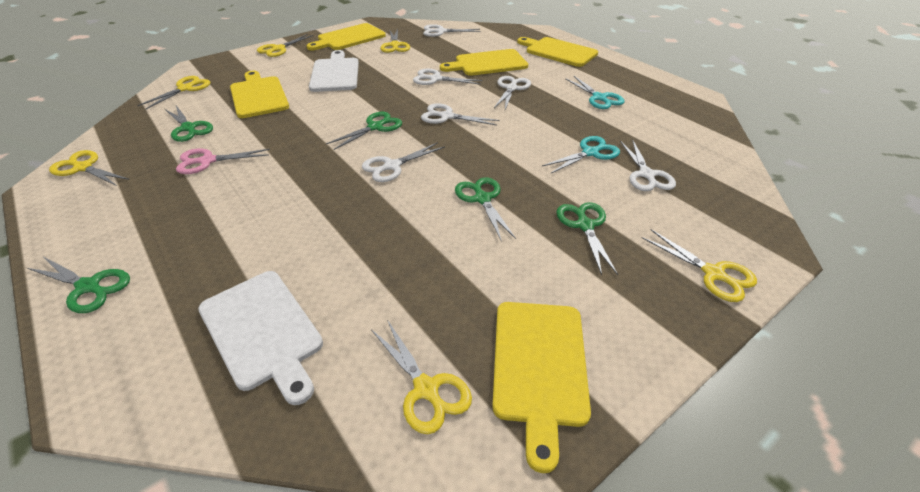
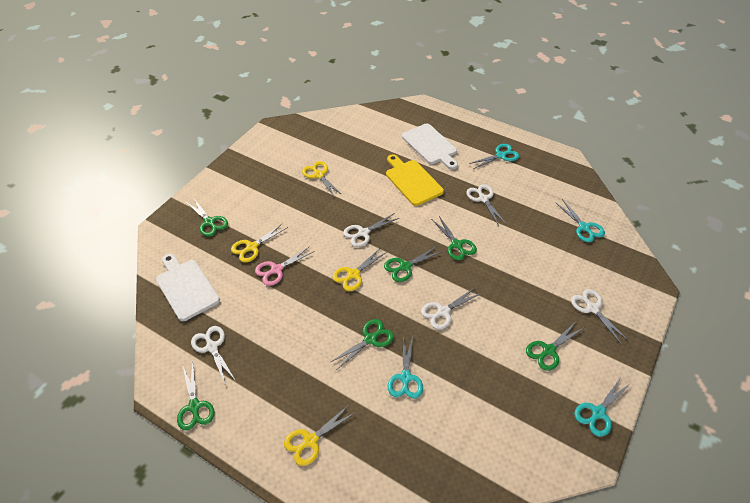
green scissors: [27,256,130,313] [165,105,213,142] [326,112,402,150] [455,177,516,241] [556,202,618,275] = 5 -> [177,362,215,430] [186,199,228,237] [331,319,394,369] [384,246,443,282] [432,216,477,261] [526,323,583,371] = 6
turquoise scissors: [542,136,620,174] [565,76,624,109] = 2 -> [388,336,423,399] [469,144,519,169] [555,199,605,242] [574,378,631,437] = 4
white scissors: [362,142,445,182] [413,69,483,85] [421,103,500,126] [423,24,481,37] [494,76,531,110] [620,139,676,191] = 6 -> [191,326,236,385] [343,213,399,247] [421,288,481,329] [466,184,507,226] [571,289,629,345] = 5
yellow cutting board: [230,71,289,118] [307,23,386,50] [440,49,528,76] [492,302,591,473] [517,37,598,67] = 5 -> [386,154,444,206] = 1
yellow scissors: [49,150,130,186] [137,76,210,110] [257,34,313,57] [371,320,472,434] [380,29,410,53] [642,229,757,302] = 6 -> [231,223,288,262] [284,405,356,466] [302,161,342,197] [333,248,387,291] = 4

